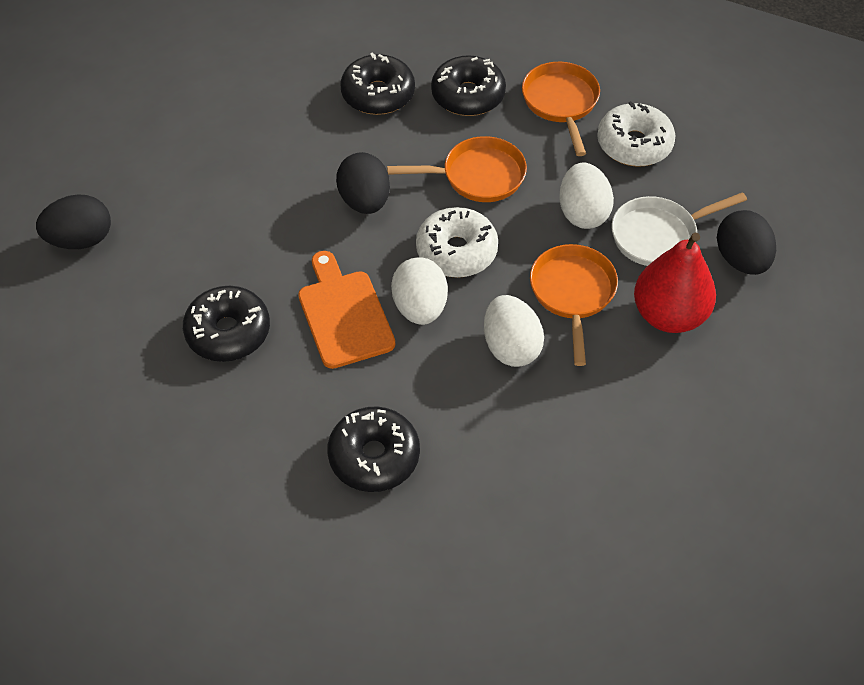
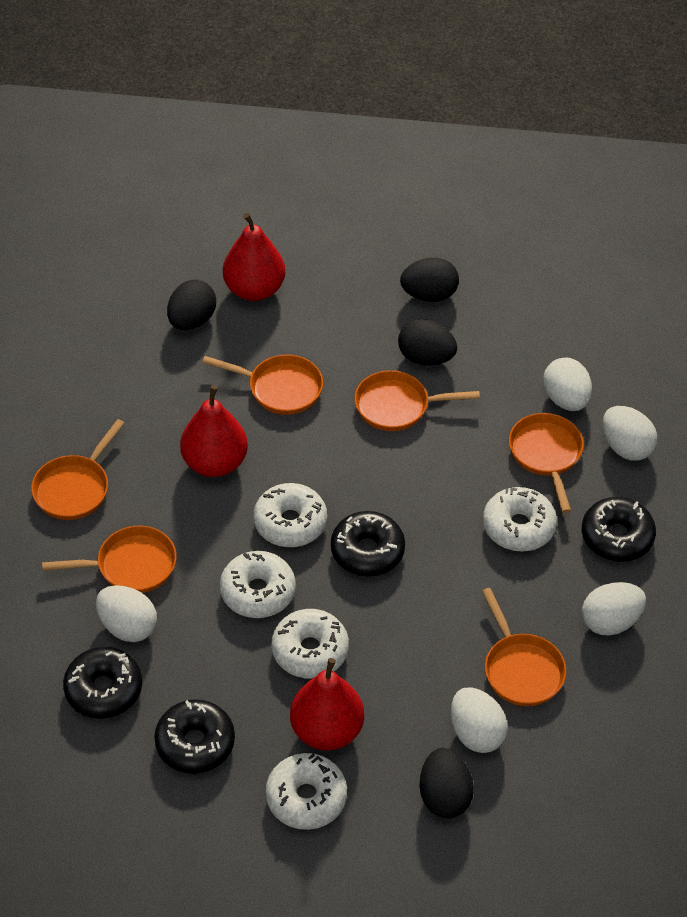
black egg: [36,194,111,249] [336,152,390,214] [717,210,776,275] = 3 -> [167,280,216,330] [398,319,457,366] [400,258,459,302] [420,748,474,818] = 4
orange cutting board: [298,251,395,369] = 1 -> none = 0
orange pan: [387,136,527,202] [522,62,600,156] [530,244,618,366] = 3 -> [31,419,125,520] [42,526,177,593] [202,354,323,415] [355,370,480,431] [482,588,566,706] [509,413,584,513] = 6
red pear: [634,233,716,333] = 1 -> [180,386,248,477] [223,213,285,301] [290,658,364,751] = 3
white donut: [416,207,498,278] [597,101,675,167] = 2 -> [220,551,296,618] [253,483,327,547] [266,753,347,830] [272,609,349,679] [483,487,557,552] = 5
white egg: [391,257,448,325] [484,295,544,367] [559,163,614,229] = 3 -> [96,585,157,642] [451,687,508,753] [543,357,592,411] [582,582,646,636] [603,406,657,461] = 5
white pan: [611,192,747,266] = 1 -> none = 0

